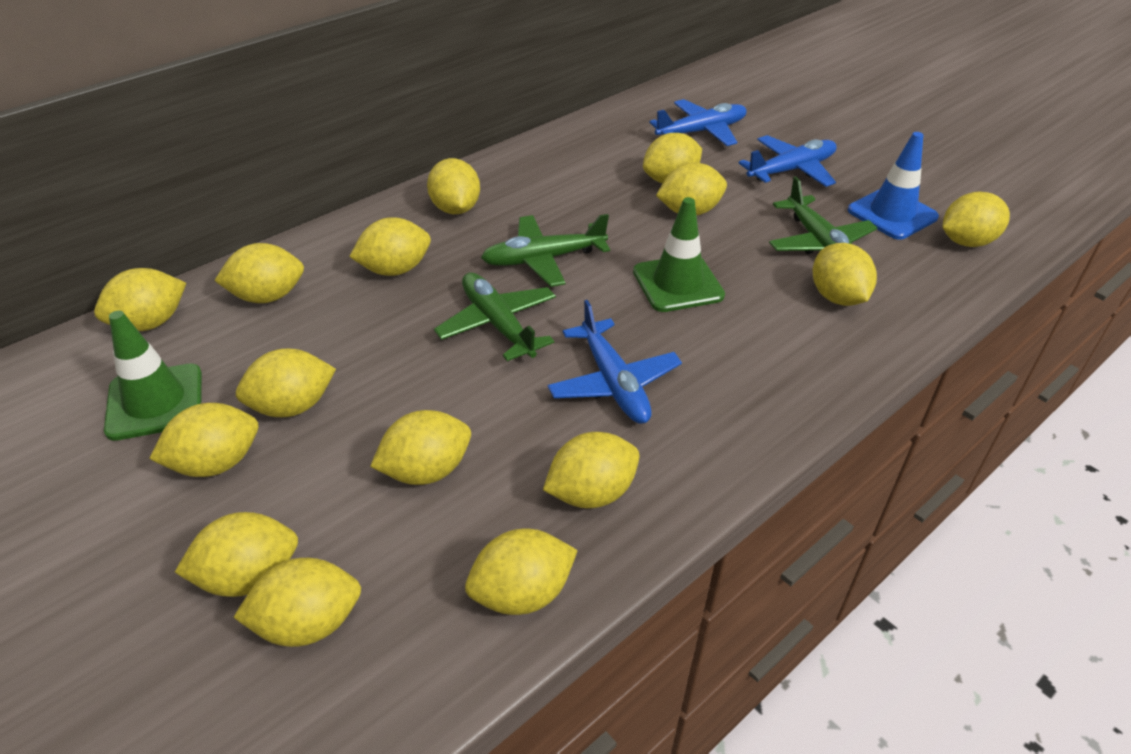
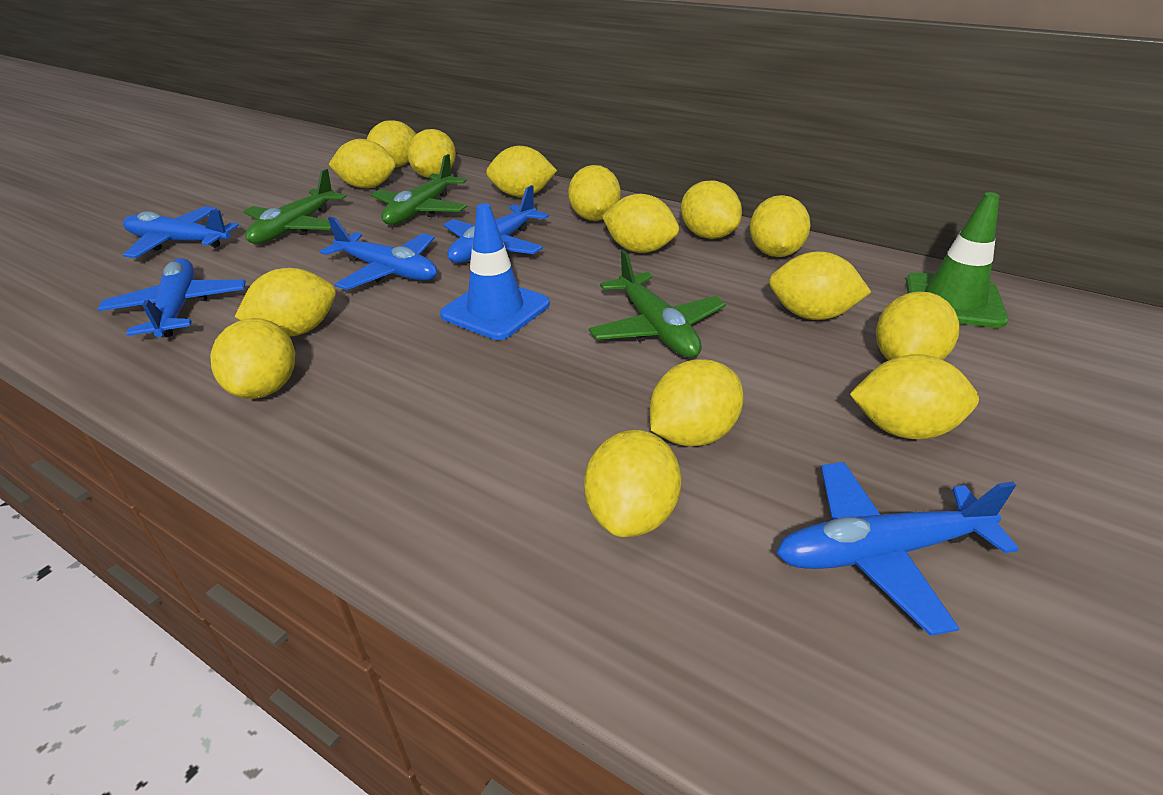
blue plane: [548,300,682,424] [649,99,747,146] [739,135,837,187] = 3 -> [98,258,246,337] [123,206,239,258] [320,217,437,290] [443,185,549,263] [776,462,1019,636] = 5
green traffic cone: [104,311,202,441] [633,197,725,312] = 2 -> [906,192,1008,328] = 1

